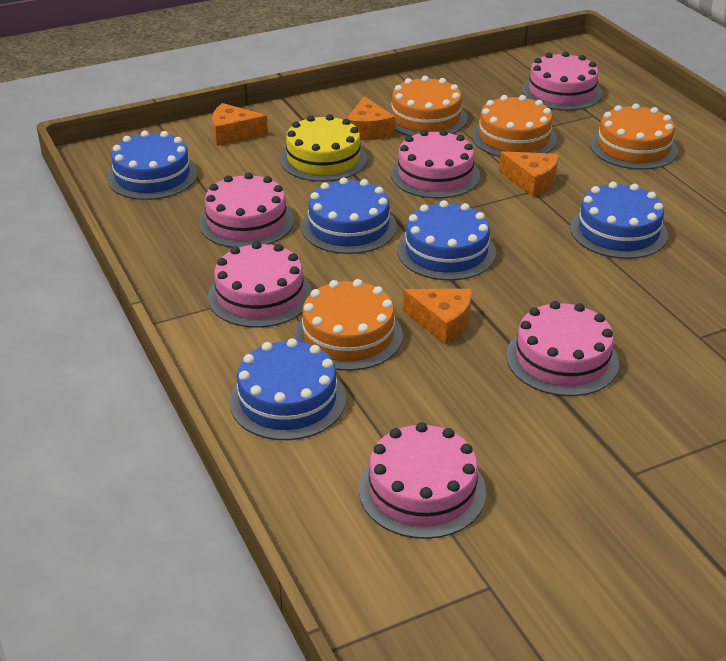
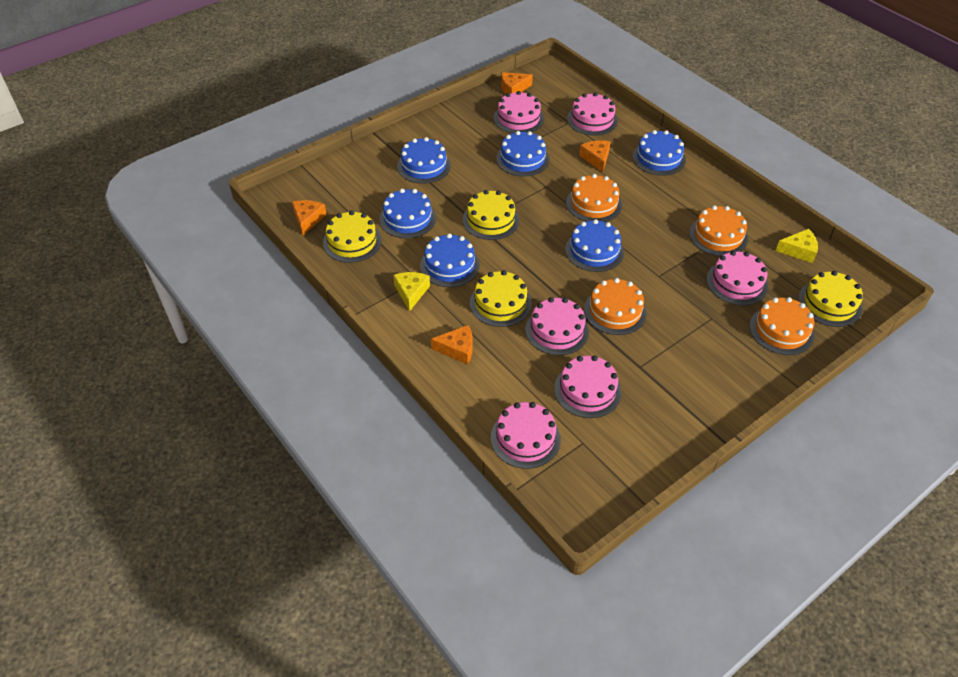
blue cake: [107,131,198,200] [229,338,346,440] [301,178,397,254] [397,200,496,281] [570,182,668,259] = 5 -> [379,189,436,238] [397,137,451,184] [420,233,480,287] [496,131,550,176] [565,219,624,272] [632,130,686,176] = 6
yellow cake: [280,114,367,182] = 1 -> [323,211,382,263] [463,190,519,240] [470,270,532,327] [798,271,863,327] = 4
yellow cheese: none = 0 -> [393,272,430,311] [776,229,818,263] = 2

